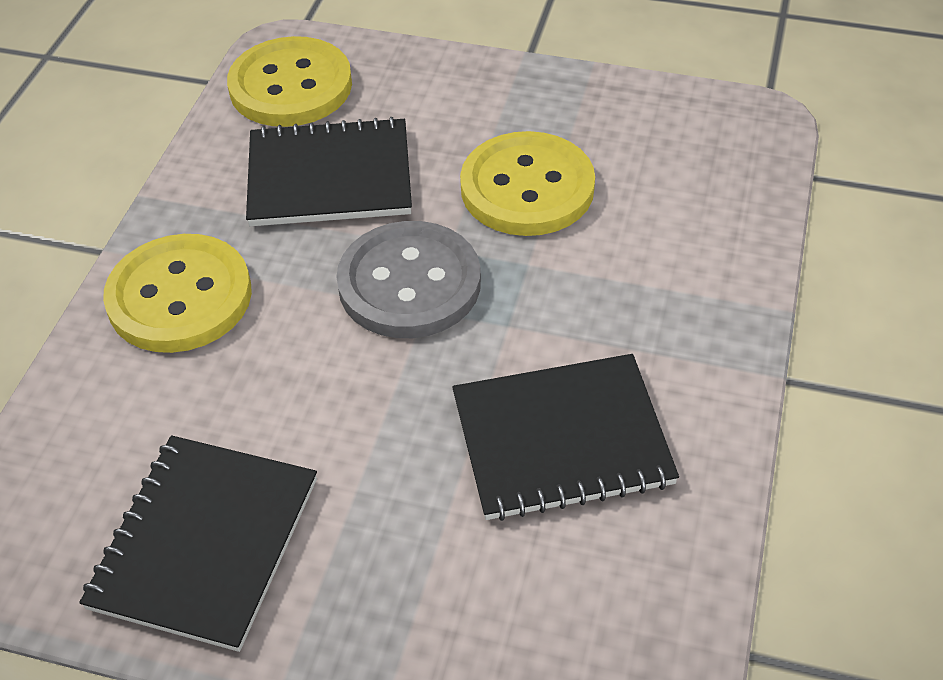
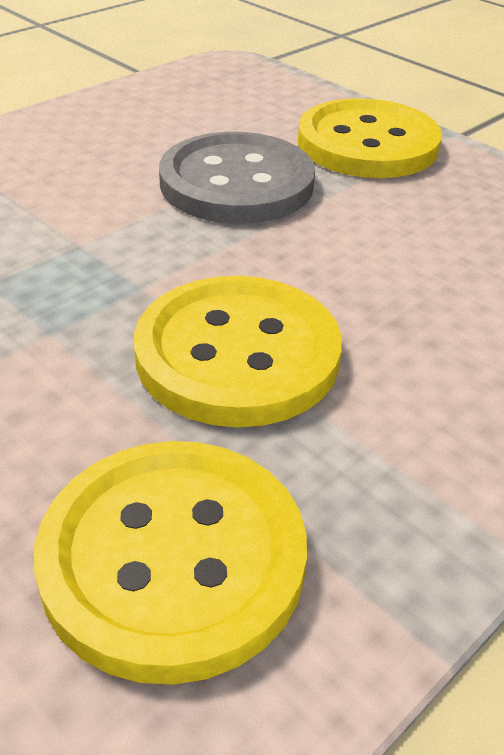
black notebook: [79,435,317,652] [246,117,412,226] [452,354,679,521] = 3 -> none = 0

